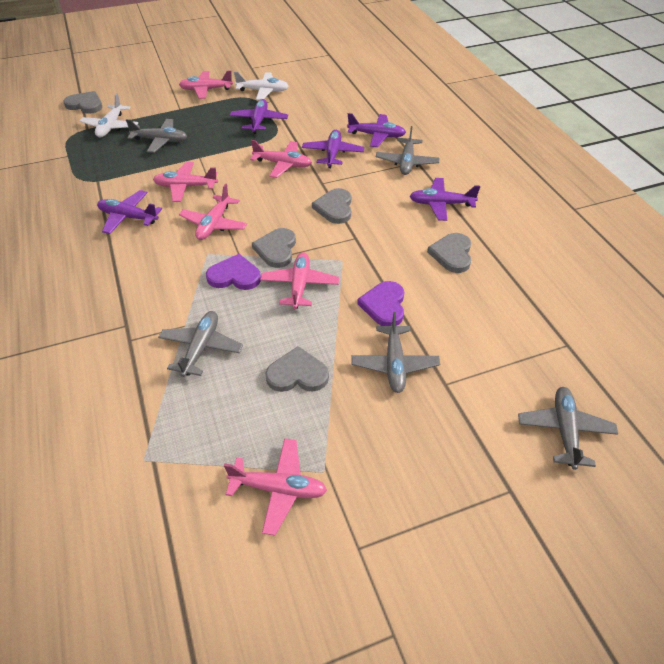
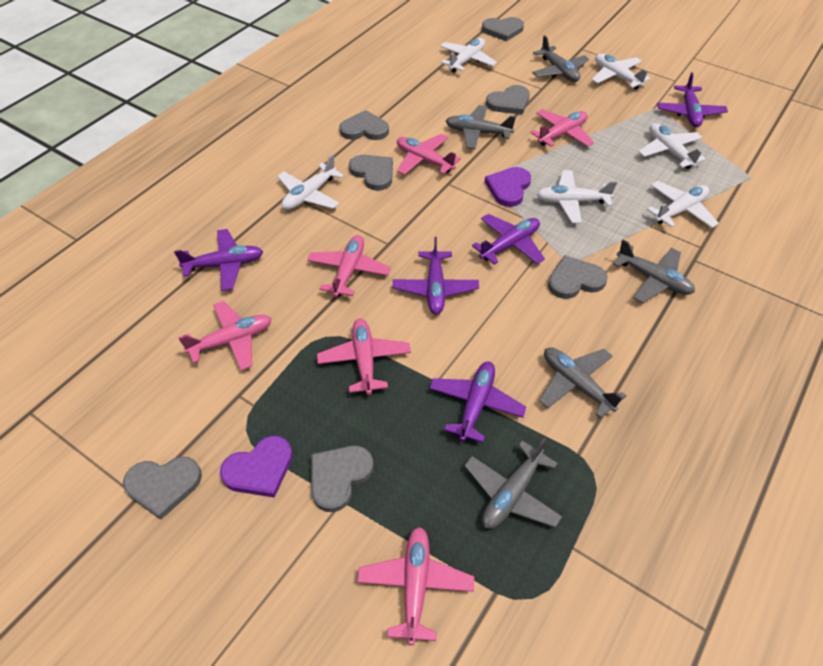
grey heart: [63,91,102,114] [252,228,296,268] [265,346,329,392] [312,188,351,224] [427,233,471,273] = 5 -> [123,456,202,520] [311,446,374,512] [339,110,389,140] [349,155,393,191] [482,17,524,41] [486,85,530,115] [548,255,608,299] = 7
white plane: [80,93,138,137] [234,72,289,100] = 2 -> [277,154,344,210] [440,38,497,73] [537,170,617,223] [592,54,650,89] [638,123,706,169] [647,181,719,228] = 6

